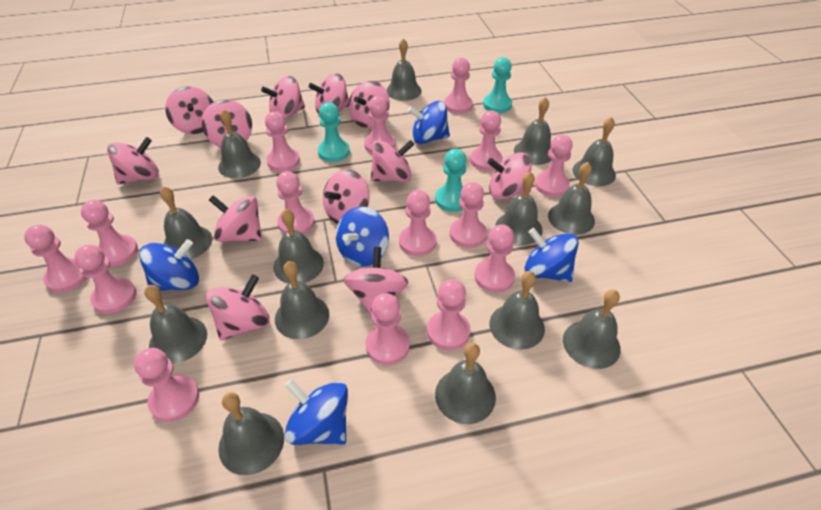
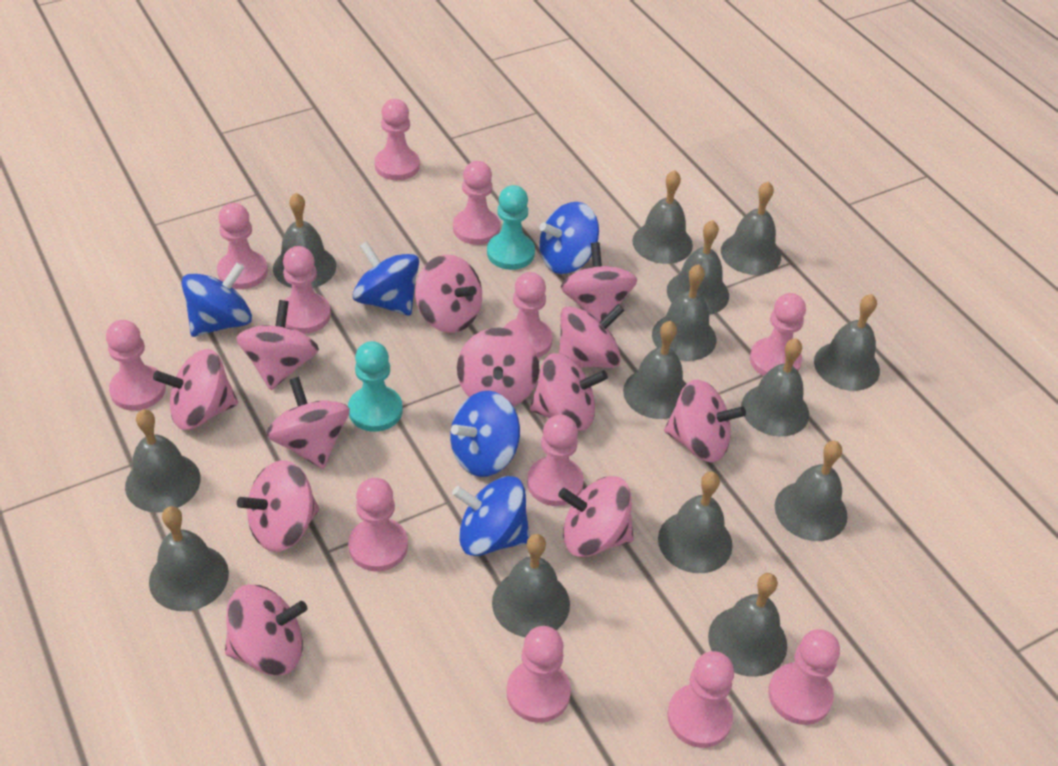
pink pawn: [24,224,88,293] [74,245,137,314] [81,200,138,267] [134,348,199,422] [265,111,300,172] [276,171,315,234] [364,96,396,154] [366,293,410,365] [399,190,437,256] [427,279,471,350] [444,58,473,114] [449,182,487,248] [470,111,503,171] [474,224,515,293] [535,135,573,197] = 15 -> [106,320,166,411] [217,203,268,289] [283,246,331,334] [348,478,408,572] [374,99,420,180] [453,161,500,245] [504,272,553,358] [506,626,571,723] [527,415,584,506] [667,651,734,748] [750,293,806,376] [768,629,840,725] = 12
turquoise pawn: [318,102,350,162] [435,149,466,212] [483,57,512,113] = 3 -> [348,341,403,432] [487,185,535,270] = 2

